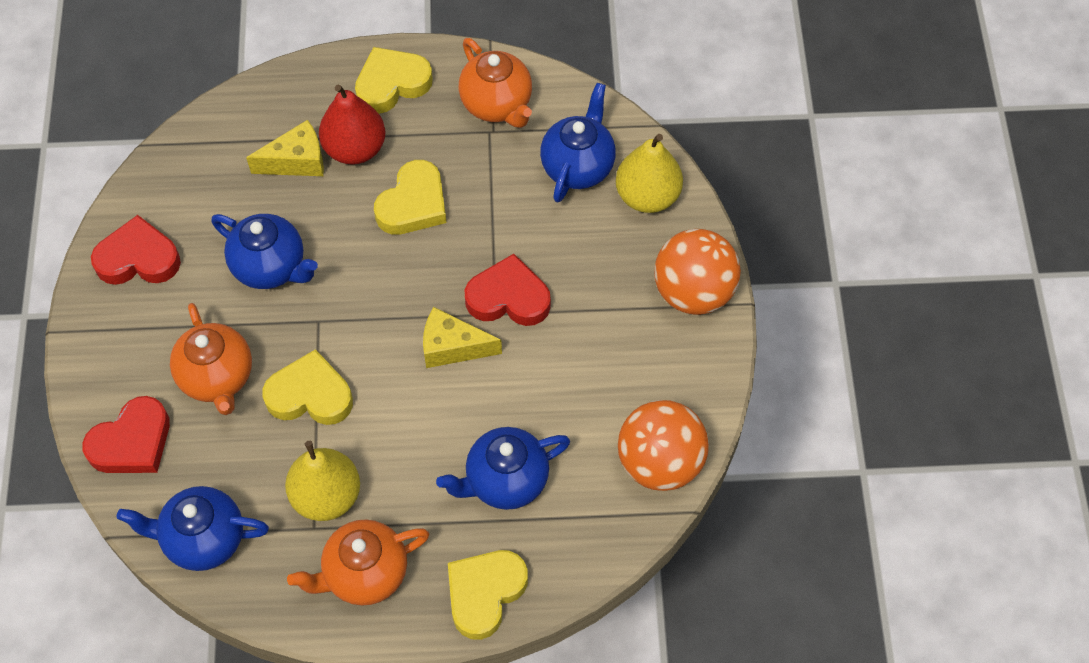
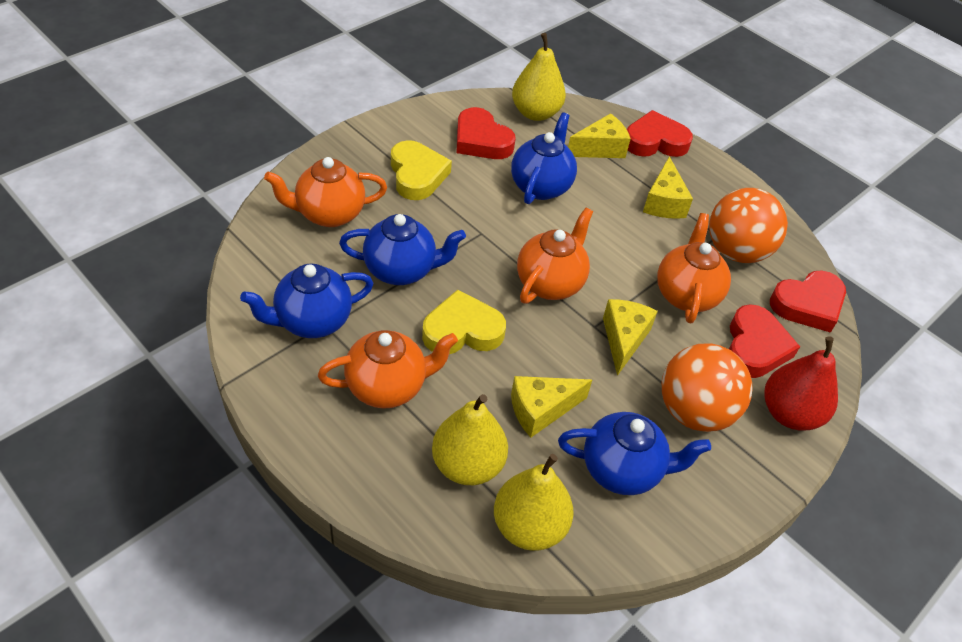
orange teapot: [170,303,252,415] [287,519,429,606] [458,38,532,128] = 3 -> [264,157,387,227] [318,330,458,409] [517,208,593,304] [657,213,731,324] = 4
red heart: [82,396,170,473] [91,215,181,285] [465,254,551,326] = 3 -> [457,107,516,159] [627,110,693,157] [729,304,800,378] [770,271,846,333] = 4
yellow cheese: [246,120,324,176] [423,307,502,368] = 2 -> [511,376,592,437] [568,113,631,158] [603,299,658,376] [643,156,693,219] = 4
yellow heart: [262,349,353,425] [355,47,433,114] [374,160,446,235] [448,550,528,640] = 4 -> [391,140,452,200] [422,290,506,354] = 2
yellow pear: [285,441,360,521] [616,134,683,213] = 2 -> [432,394,508,485] [494,454,574,551] [512,33,566,121] = 3

